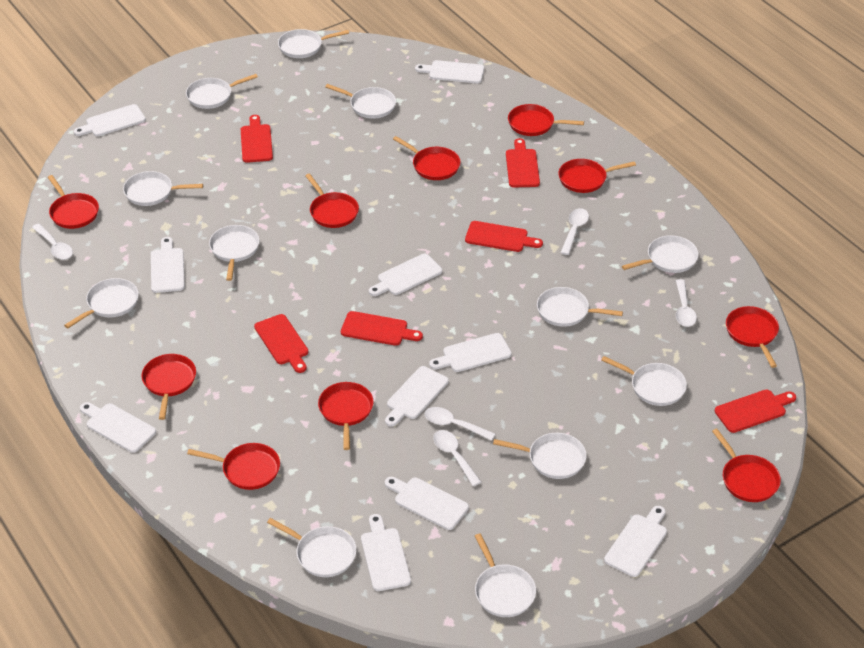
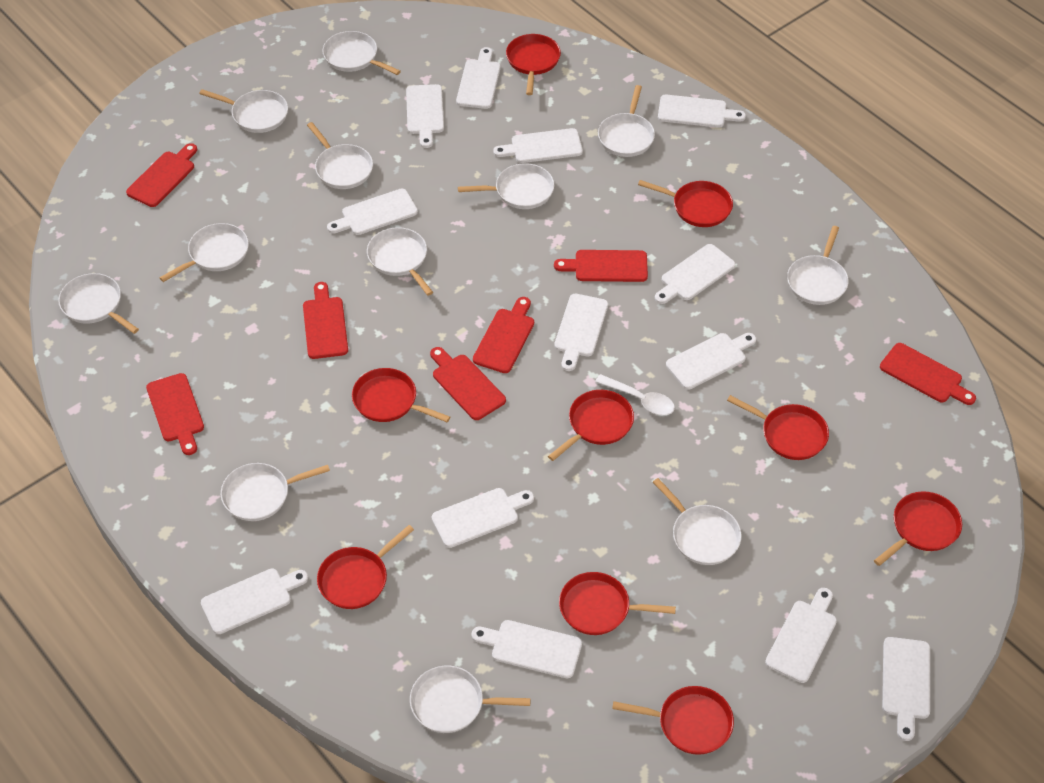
red cutting board: [241,115,273,163] [254,314,308,373] [341,311,423,346] [465,221,543,252] [506,138,540,187] [715,390,796,433] = 6 -> [126,143,197,207] [146,373,204,455] [303,282,348,359] [430,347,506,420] [473,297,534,373] [554,250,648,282] [880,343,976,405] = 7
red pan: [48,175,99,229] [142,354,196,420] [187,443,280,490] [305,174,359,228] [318,382,374,450] [393,136,461,180] [508,104,584,136] [558,159,636,193] [712,428,781,502] [726,306,779,368] = 10 -> [317,525,414,609] [352,368,450,422] [506,34,561,95] [548,390,634,461] [559,572,676,635] [612,686,734,755] [638,180,733,227] [727,395,829,460] [874,491,962,566] = 9
white cutting board: [74,104,146,136] [80,402,156,453] [151,237,185,293] [361,514,411,591] [369,254,442,296] [385,366,448,427] [385,477,469,530] [415,60,484,83] [429,333,512,372] [604,506,667,577] = 10 -> [201,569,308,634] [327,188,418,235] [406,84,444,148] [432,488,534,548] [456,47,501,109] [472,620,582,678] [493,128,583,163] [554,294,608,371] [655,244,735,304] [658,95,746,128] [666,333,756,390] [765,588,837,683] [882,637,930,741] = 13
white spoon: [32,224,73,260] [424,407,495,441] [433,430,481,486] [561,208,589,255] [676,279,697,327] = 5 -> [595,374,675,415] = 1

